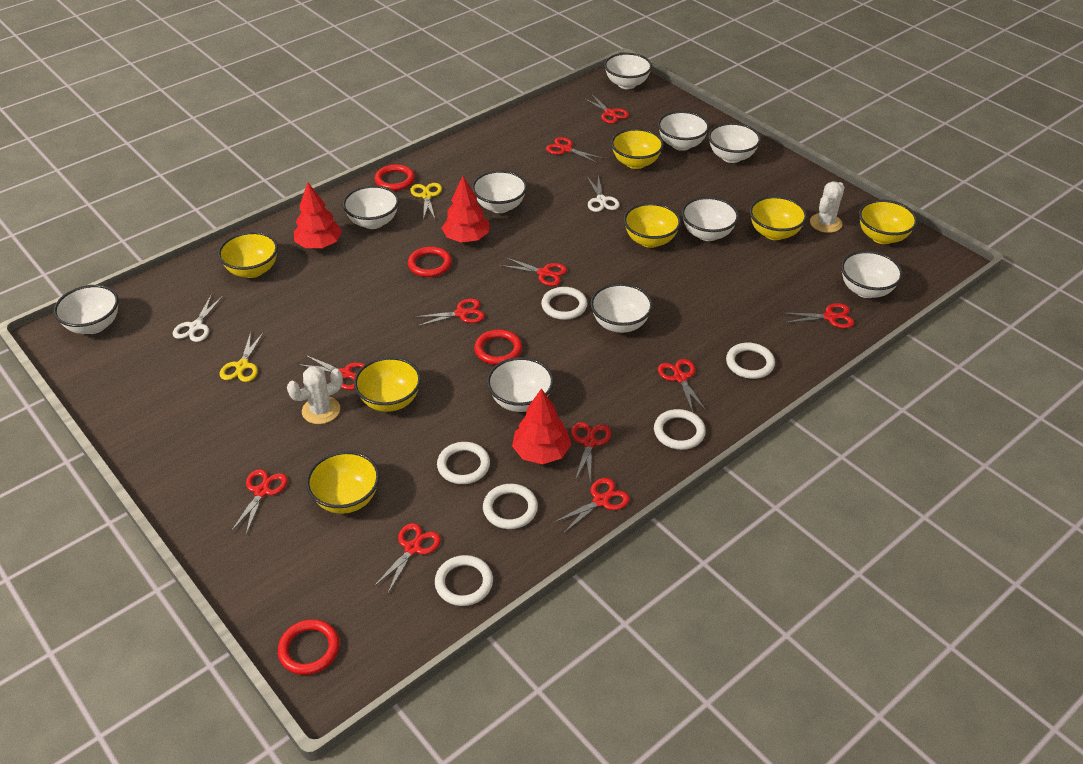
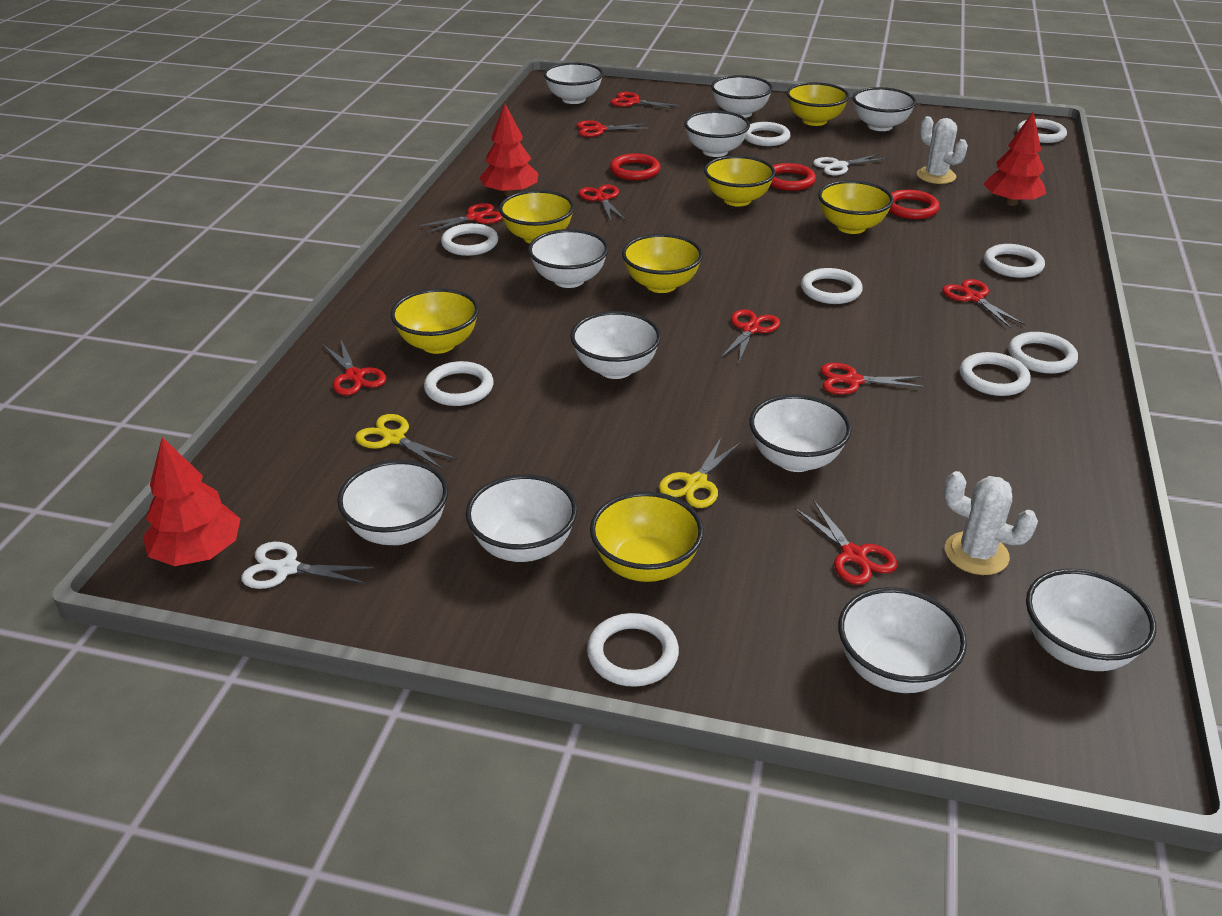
red ring: [278,619,340,675] [374,164,415,191] [408,246,452,277] [474,329,522,365] = 4 -> [610,153,661,180] [770,163,816,191] [889,190,940,219] = 3
red scissors: [231,469,288,535] [298,355,365,390] [373,523,441,595] [414,299,485,327] [500,257,567,286] [546,137,602,163] [553,478,630,534] [571,422,611,480] [583,95,629,124] [658,359,706,413] [784,303,854,328] = 11 -> [323,340,386,396] [419,203,503,233] [577,120,648,137] [578,184,626,221] [610,92,679,109] [720,309,780,362] [794,500,898,585] [820,363,926,395] [942,279,1025,328] = 9
white bowl: [53,285,119,334] [343,185,399,229] [472,170,527,213] [487,357,554,412] [590,283,653,333] [604,53,652,89] [658,111,709,151] [682,197,739,241] [708,123,761,163] [841,251,903,298] = 10 -> [337,460,448,545] [466,474,577,562] [528,229,609,288] [544,62,603,104] [570,311,661,379] [684,111,750,157] [711,75,773,118] [749,394,852,472] [838,587,967,693] [852,87,916,131] [1026,569,1156,671] = 11
white ring: [435,555,493,606] [437,442,490,484] [483,484,538,529] [541,287,587,320] [654,409,706,450] [726,343,775,379] = 6 -> [424,361,494,406] [441,223,498,256] [587,613,679,687] [745,122,791,146] [801,268,863,304] [960,352,1031,396] [984,244,1045,278] [1008,332,1078,374] [1017,119,1067,143] = 9

